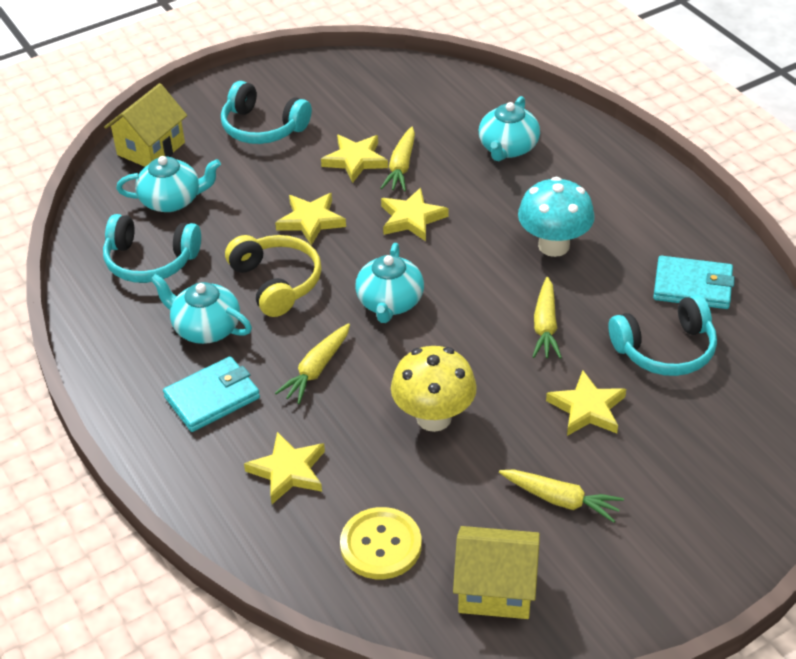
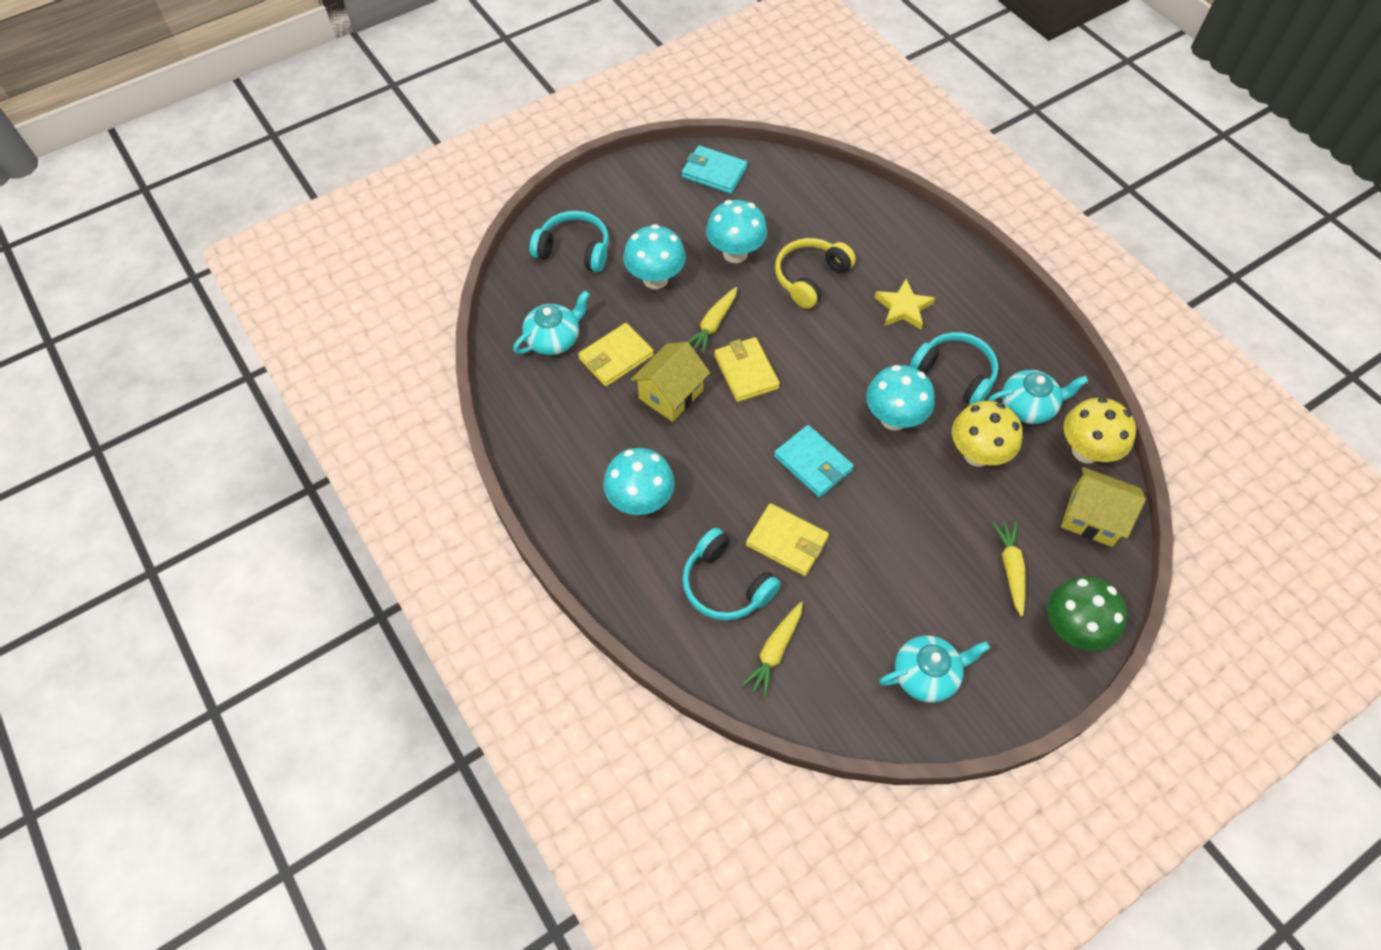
green mushroom: none = 0 -> [1047,576,1127,651] = 1
turquoise mushroom: [518,177,595,257] = 1 -> [603,448,675,515] [623,224,686,289] [706,200,767,263] [866,365,935,431] = 4
turquoise teapot: [116,156,221,212] [150,274,252,344] [355,243,424,323] [479,96,540,161] = 4 -> [513,291,590,355] [879,635,990,703] [988,370,1088,424] = 3
yellow button: [340,507,422,579] = 1 -> none = 0
yellow carrot: [275,323,350,404] [381,126,415,191] [499,469,624,523] [532,277,562,359] = 4 -> [688,287,737,355] [741,602,803,698] [992,521,1026,617] = 3
yellow mushroom: [391,346,477,432] = 1 -> [952,401,1023,467] [1064,397,1136,464] = 2
yellow star: [244,432,325,504] [275,193,346,246] [321,135,388,183] [381,188,449,241] [546,370,626,436] = 5 -> [874,279,935,330] = 1
yellow wallet: none = 0 -> [578,323,654,387] [714,337,780,402] [746,503,829,576] = 3

